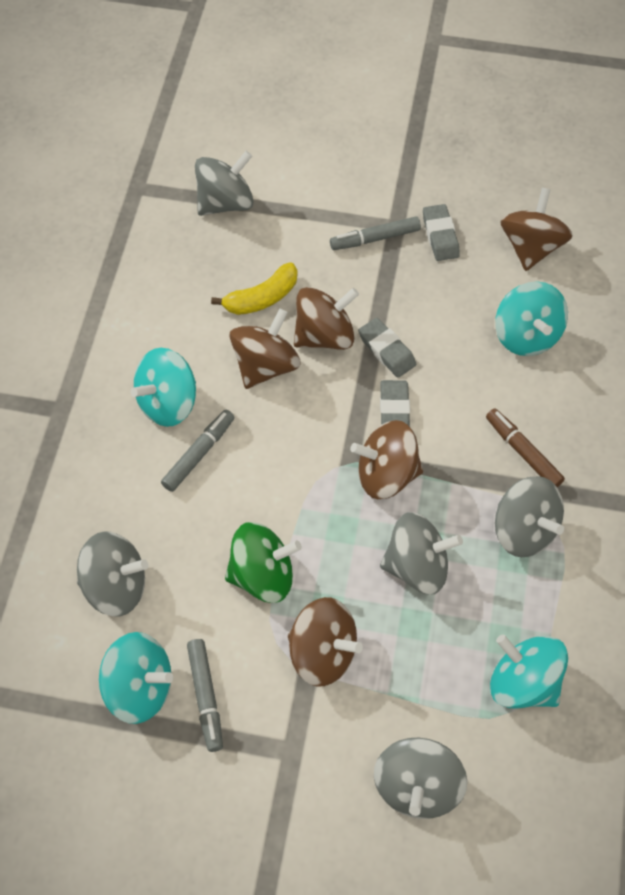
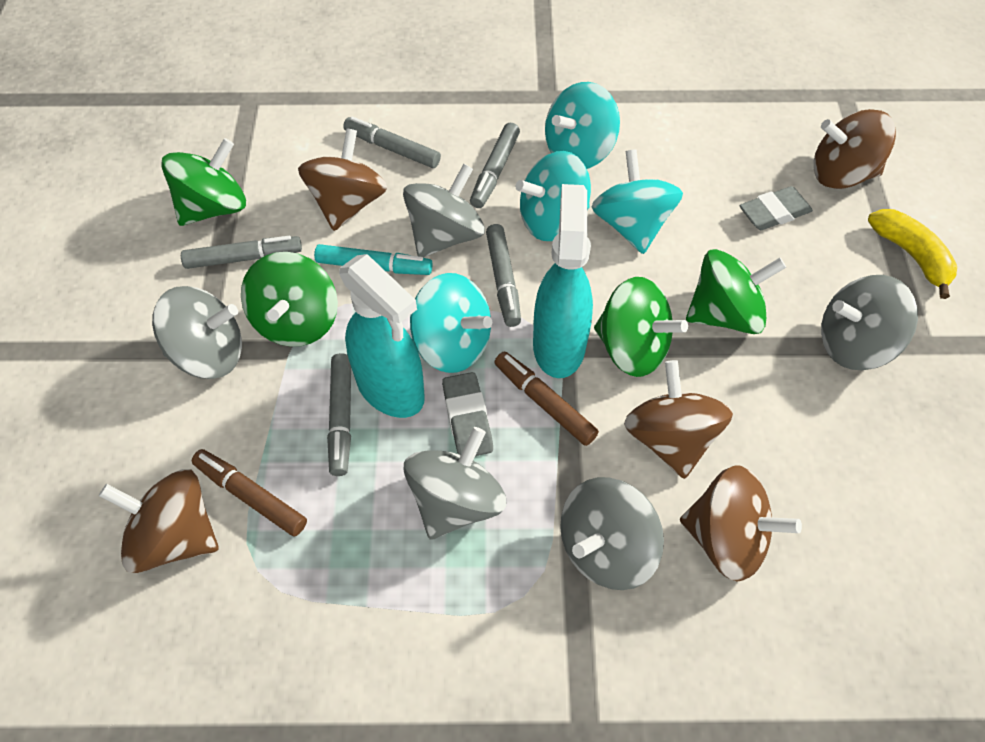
brown marker: [486,408,565,487] = 1 -> [192,449,307,537] [494,351,599,446] = 2
green spinning top: [225,522,302,603] = 1 -> [161,138,246,226] [241,252,338,347] [594,277,688,377] [686,249,786,334] = 4
grey eraser: [358,318,416,377] [380,380,410,427] [423,204,460,261] = 3 -> [442,372,493,456] [740,186,813,230] = 2
grey marker: [161,410,235,492] [187,639,223,752] [330,216,421,250] = 3 -> [181,236,302,269] [327,353,351,476] [343,116,441,168] [470,123,520,208] [486,224,521,327] = 5
turquoise marker: none = 0 -> [314,244,433,275] = 1
turquoise spray bottle: none = 0 -> [339,254,425,418] [533,184,593,378] = 2

